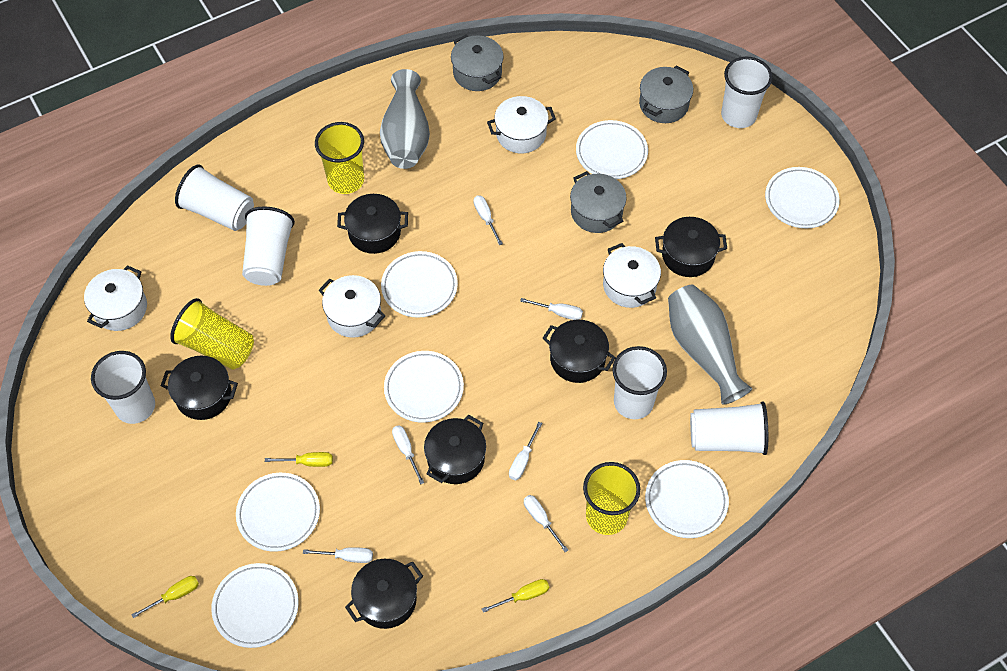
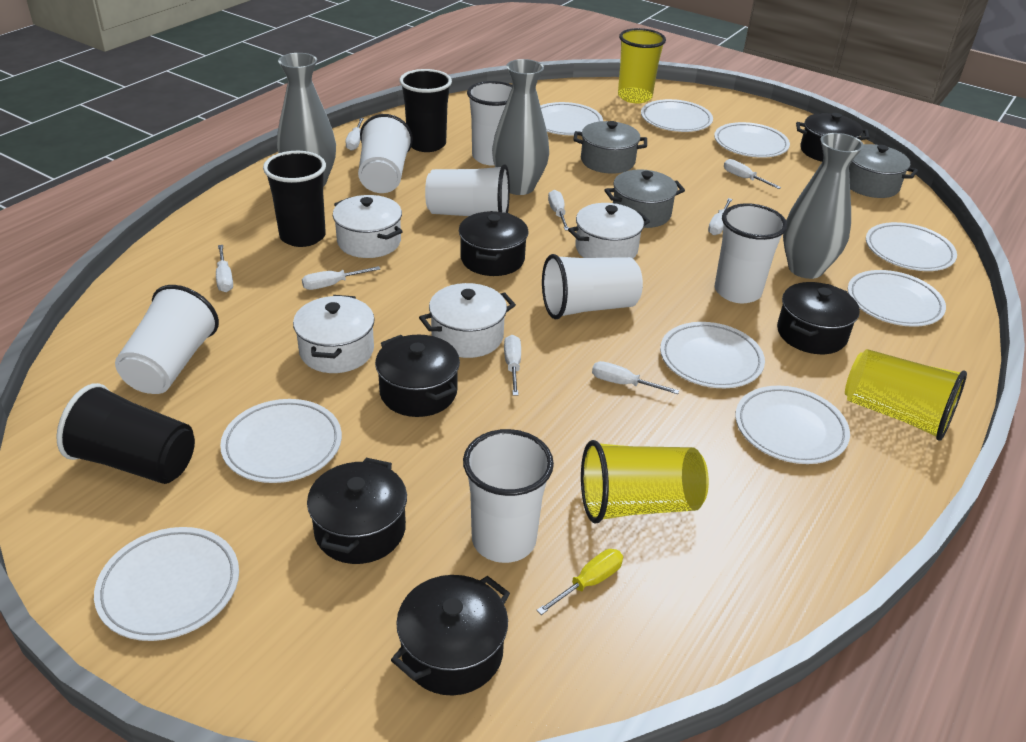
black cup: none = 0 -> [56,383,195,484] [263,151,326,247] [399,69,452,152] = 3
grey vase: [380,69,430,169] [668,285,752,405] = 2 -> [277,53,336,187] [492,59,549,195] [783,133,864,279] = 3
white cup: [91,351,155,424] [175,165,254,231] [242,206,295,286] [612,346,667,419] [690,402,768,455] [721,57,773,128] = 6 -> [115,285,219,394] [358,114,413,193] [425,165,510,216] [463,429,554,563] [467,81,512,165] [542,254,643,319] [715,203,787,303] = 7
white plate: [211,563,299,648] [236,473,320,552] [381,251,458,318] [384,351,464,423] [576,120,648,179] [645,460,729,538] [765,167,840,228] = 7 -> [94,527,239,641] [220,399,342,483] [540,102,603,135] [641,99,713,132] [660,322,765,388] [714,122,790,158] [735,386,850,464] [848,270,946,327] [866,222,957,271] = 9
white screwdriver: [303,547,373,563] [392,425,424,485] [474,195,503,245] [509,422,542,480] [520,298,583,320] [524,495,568,552] = 6 -> [216,245,233,292] [302,266,380,290] [345,118,364,151] [504,335,521,396] [548,190,569,231] [592,361,679,394] [708,198,732,235] [724,159,781,189] = 8
yellow screwdriver: [131,576,199,618] [265,452,333,467] [482,579,549,613] = 3 -> [536,549,623,615] = 1

